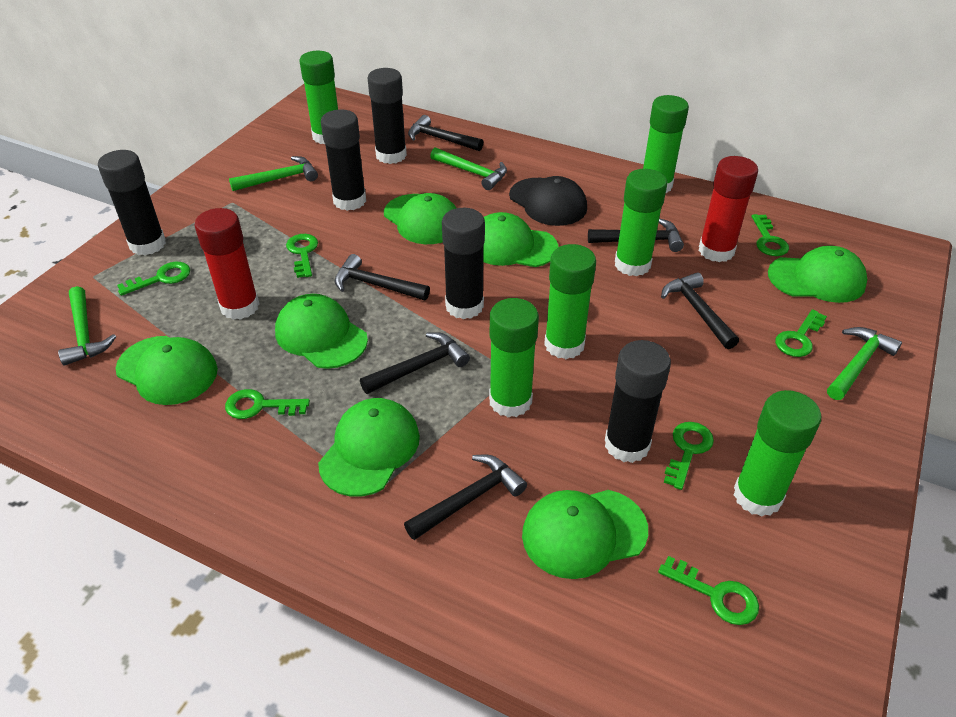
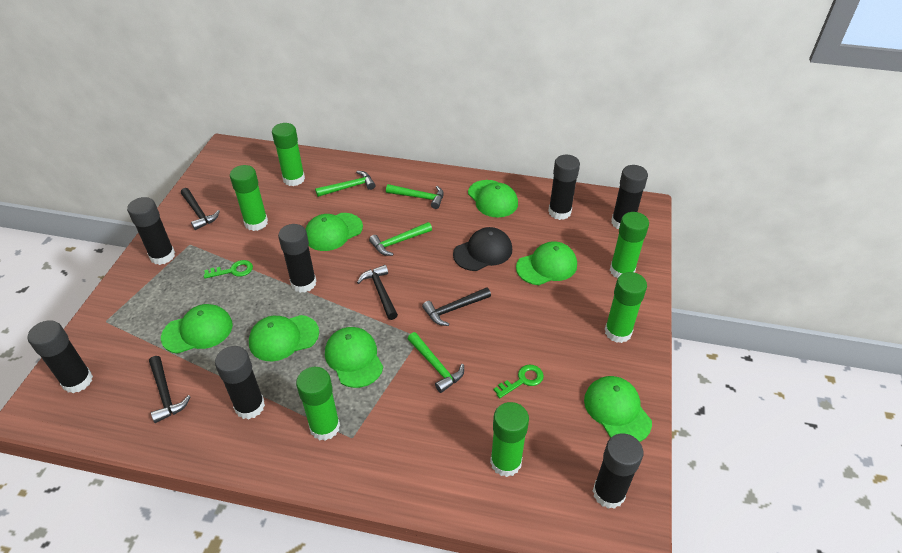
black glue stick: [98,150,166,255] [321,109,366,211] [368,68,407,164] [442,208,485,319] [605,340,671,463] = 5 -> [28,320,93,393] [127,197,175,265] [215,346,265,419] [278,224,316,293] [548,154,580,220] [593,433,643,509] [611,165,648,229] = 7
black hammer: [334,254,430,300] [360,332,470,394] [404,454,527,540] [408,115,483,151] [588,218,684,252] [661,272,739,349] = 6 -> [149,356,191,423] [181,188,220,230] [357,265,398,320] [422,287,491,326] = 4
green key: [117,262,190,296] [225,389,310,419] [286,234,318,278] [658,556,759,625] [664,422,714,490] [751,214,789,256] [775,309,827,357] = 7 -> [204,260,253,279] [494,365,544,398] = 2
red glue stick: [195,208,259,320] [698,156,758,262] = 2 -> none = 0

